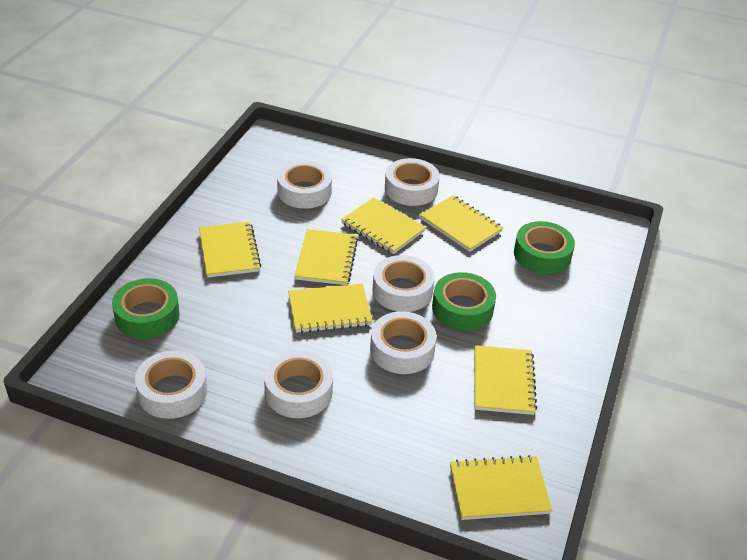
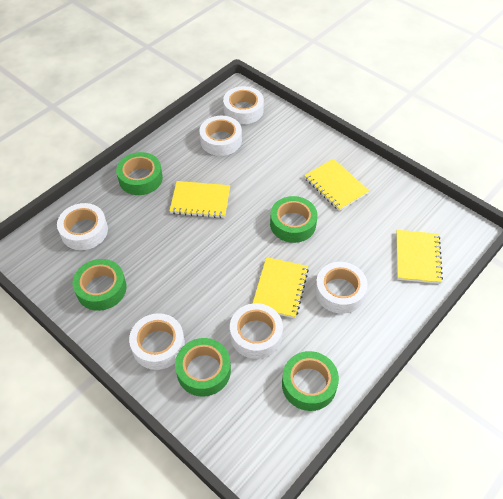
green tape: [112,278,180,339] [432,272,496,331] [514,221,575,274] = 3 -> [73,259,127,311] [116,152,163,195] [175,338,231,397] [270,196,317,243] [282,351,339,411] = 5
yellow notebook: [199,222,261,278] [288,284,373,333] [295,229,358,285] [341,197,426,254] [420,195,503,252] [450,455,552,520] [475,345,537,415] = 7 -> [170,181,230,218] [252,257,309,318] [304,159,369,211] [396,230,443,284] = 4

